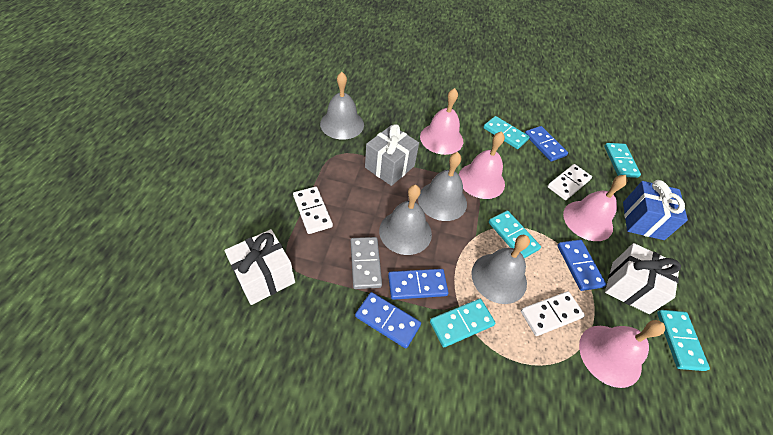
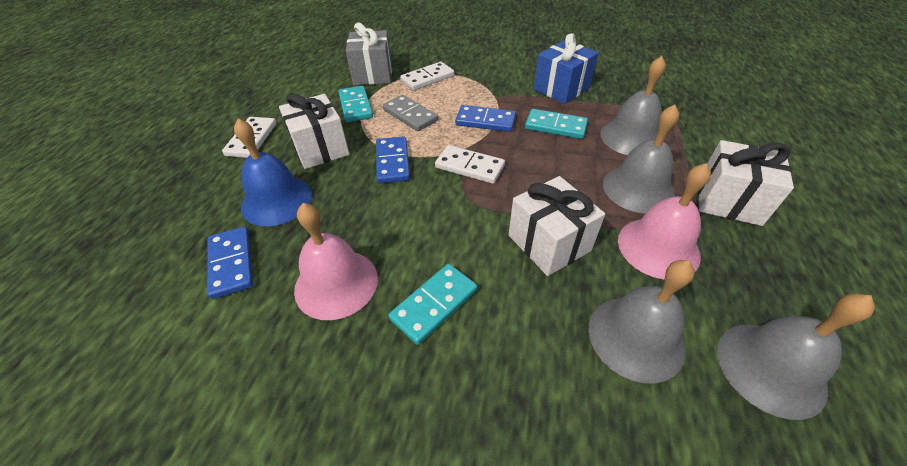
blue bell: none = 0 -> [234,119,312,226] = 1
blue domino: [355,292,421,348] [388,269,449,300] [525,126,568,161] [557,240,606,291] = 4 -> [207,227,253,299] [376,136,410,183] [455,105,516,132] = 3
pink bell: [420,88,463,155] [459,131,505,199] [563,175,628,241] [579,320,665,388] = 4 -> [294,203,378,320] [618,163,711,280] = 2
turquoise domino: [430,299,495,347] [483,116,530,149] [488,210,541,258] [604,143,641,178] [657,310,710,371] = 5 -> [338,86,373,122] [388,264,477,345] [525,109,588,139] = 3
white gift: [224,229,295,305] [605,243,681,314] = 2 -> [279,93,349,169] [509,176,605,276] [698,140,794,226] = 3

